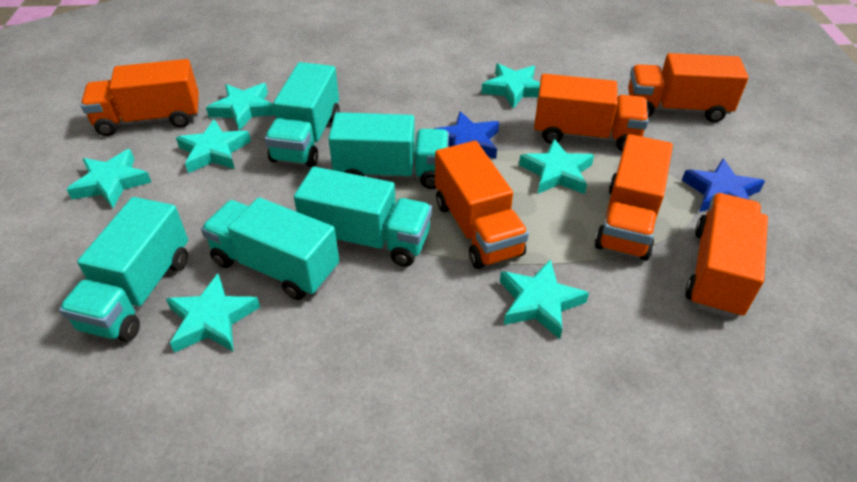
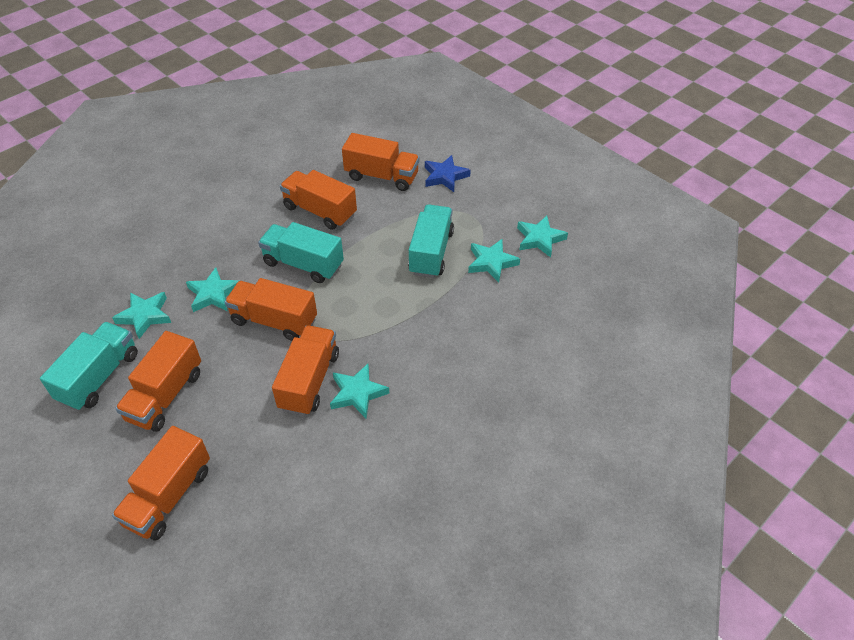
blue star: [434,111,499,159] [682,159,765,212] = 2 -> [425,155,471,192] = 1
turquoise star: [66,149,151,208] [166,274,260,353] [176,119,251,173] [206,83,275,131] [481,64,540,109] [500,259,589,339] [519,139,594,194] = 7 -> [112,292,171,339] [186,267,239,312] [330,364,389,418] [468,239,520,283] [517,216,568,258] = 5
turquoise truck: [59,197,188,342] [201,198,339,300] [265,62,340,167] [294,167,432,267] [328,112,449,189] = 5 -> [40,322,138,411] [258,222,344,283] [408,204,454,278] = 3

